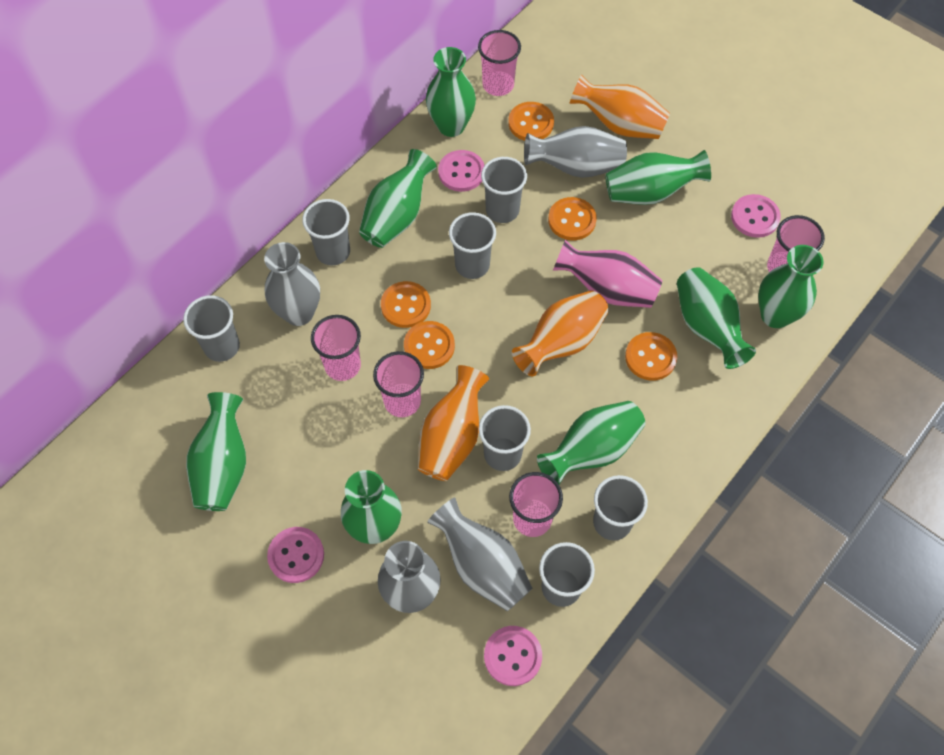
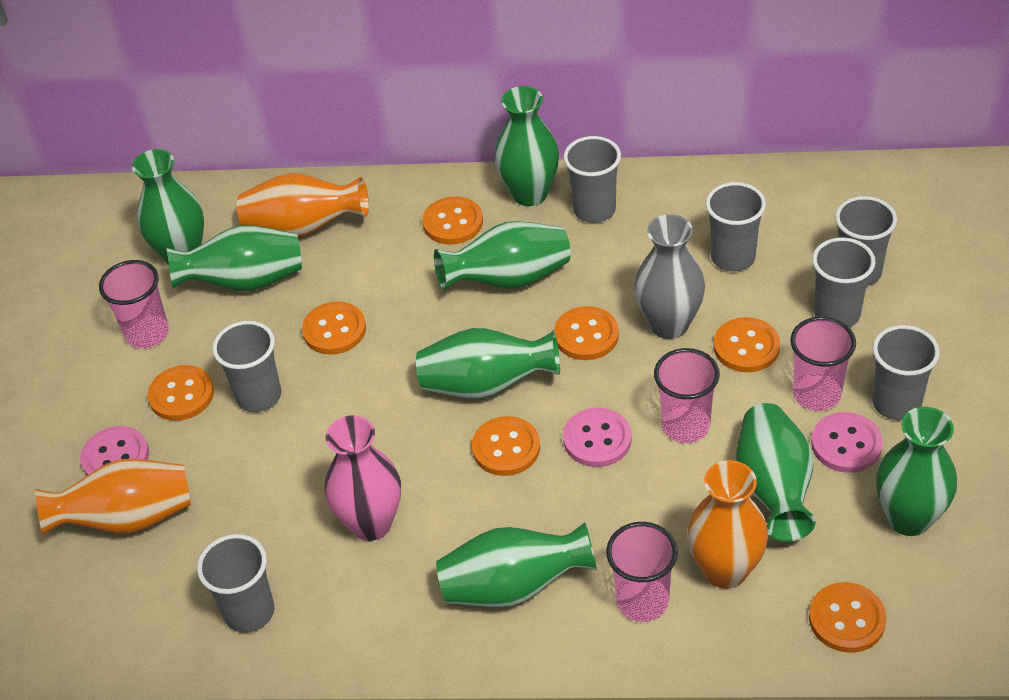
grey vase: [264,242,320,326] [378,541,441,613] [427,497,533,611] [524,126,627,178] = 4 -> [634,214,705,339] = 1
orange button: [381,281,431,328] [404,321,455,369] [508,102,554,141] [548,197,597,240] [625,332,677,381] = 5 -> [147,365,214,421] [302,301,366,355] [422,197,483,245] [472,416,540,476] [554,306,619,360] [714,317,780,372] [809,582,887,653] = 7
pink button: [267,527,324,583] [438,150,485,192] [484,626,542,686] [731,194,781,238] = 4 -> [80,426,149,475] [563,408,631,467] [811,412,883,473] = 3
pink cup: [311,315,361,381] [373,351,424,417] [478,30,521,96] [509,472,563,537] [767,215,825,272] = 5 -> [99,260,169,349] [606,522,678,622] [654,348,720,443] [790,317,856,411] = 4

